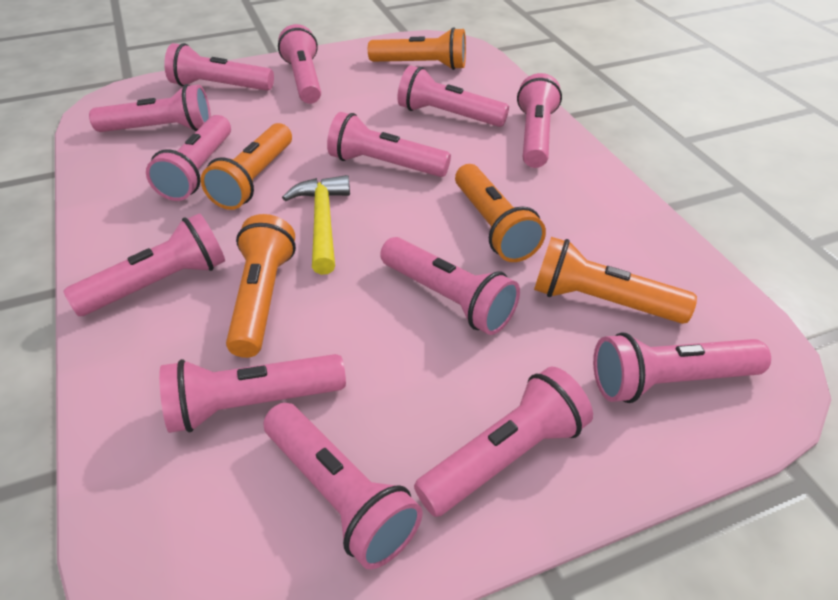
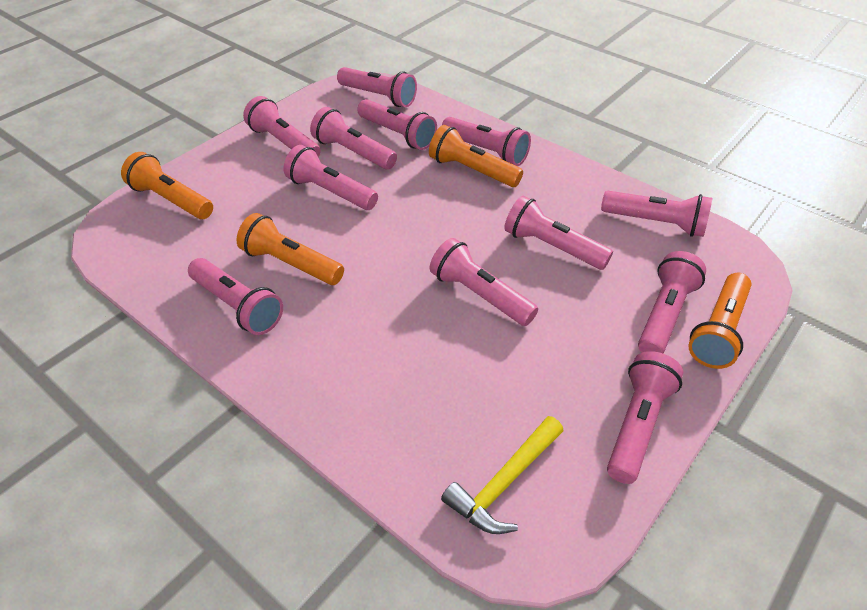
orange flashlight: [201,123,292,210] [226,214,296,358] [368,27,466,70] [455,164,546,262] [534,237,697,324] = 5 -> [121,152,213,219] [237,213,344,285] [429,125,523,187] [689,273,751,369] = 4
pink flashlight: [63,213,225,316] [89,84,211,132] [146,115,231,201] [159,354,346,433] [164,43,274,91] [263,403,423,569] [278,24,321,104] [327,112,451,177] [380,237,520,335] [398,65,509,127] [414,367,593,517] [517,73,562,168] [593,332,771,403] = 13 -> [188,258,283,335] [243,96,321,157] [283,145,378,210] [310,107,397,170] [337,67,417,107] [357,99,437,150] [430,238,538,326] [442,117,531,166] [504,196,613,270] [601,191,712,237] [607,351,683,484] [638,251,706,353] = 12

